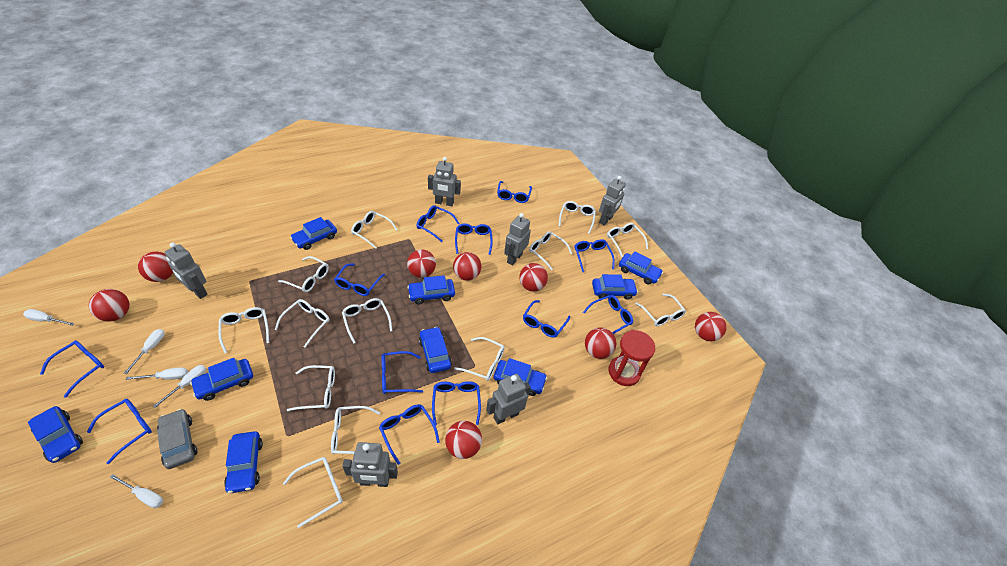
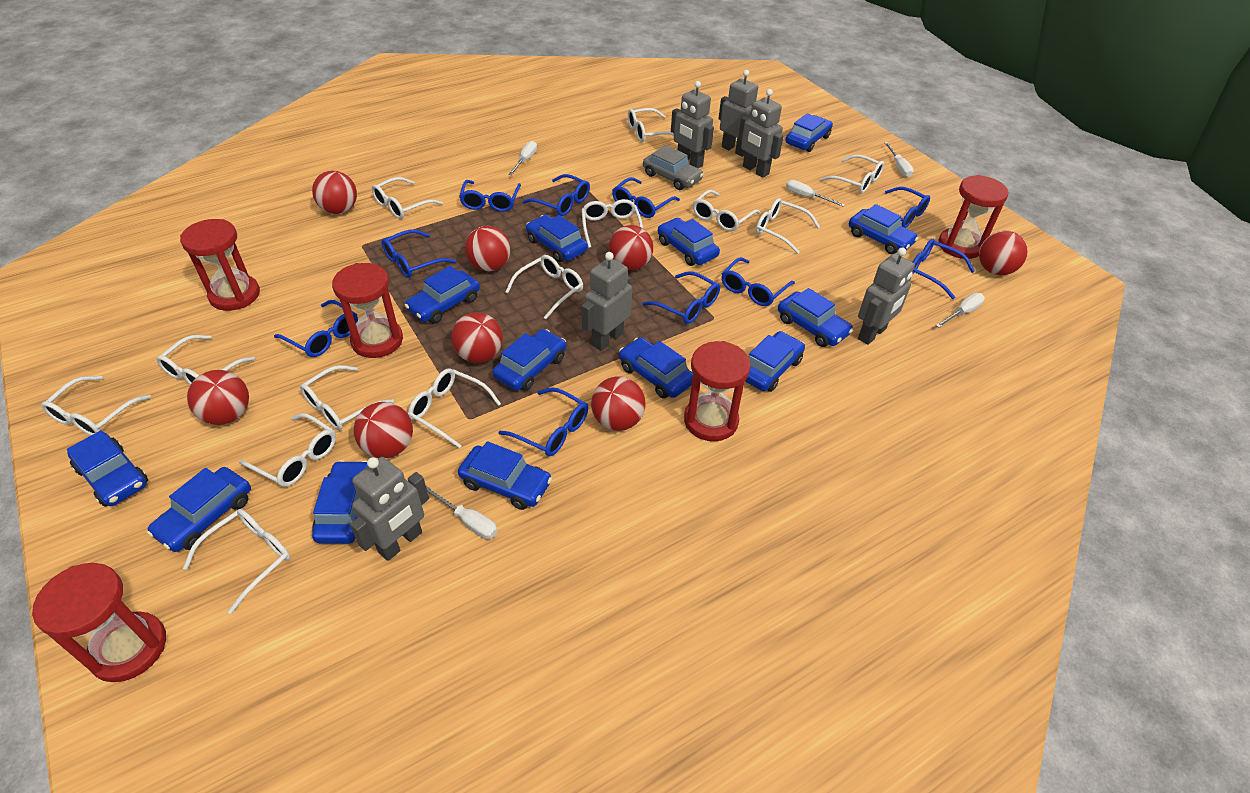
blue car: [28,406,83,463] [190,358,253,401] [224,431,263,493] [290,217,337,250] [407,275,455,304] [419,327,452,373] [494,358,547,396] [592,274,638,300] [619,251,663,284] = 9 -> [67,430,148,507] [147,467,251,552] [312,460,368,544] [404,266,480,324] [458,441,552,510] [493,329,566,391] [526,215,588,262] [619,337,693,399] [658,218,720,266] [745,331,805,392] [778,288,853,347] [785,113,833,152] [849,204,918,254] = 13
blue glasses: [40,341,104,398] [87,399,152,464] [334,263,385,296] [379,404,440,465] [382,351,423,394] [416,205,460,242] [432,381,481,425] [455,224,493,255] [497,181,532,203] [523,300,570,338] [574,239,615,272] [583,295,633,334] = 12 -> [274,300,358,357] [381,230,456,278] [459,180,521,212] [498,387,588,456] [523,174,590,216] [612,177,680,218] [643,271,720,324] [721,257,795,306] [867,187,930,228] [912,239,975,299] = 10
red hourglass: [608,330,655,386] = 1 -> [32,563,166,682] [180,219,260,311] [332,263,403,358] [684,341,751,441] [938,175,1008,259] = 5

